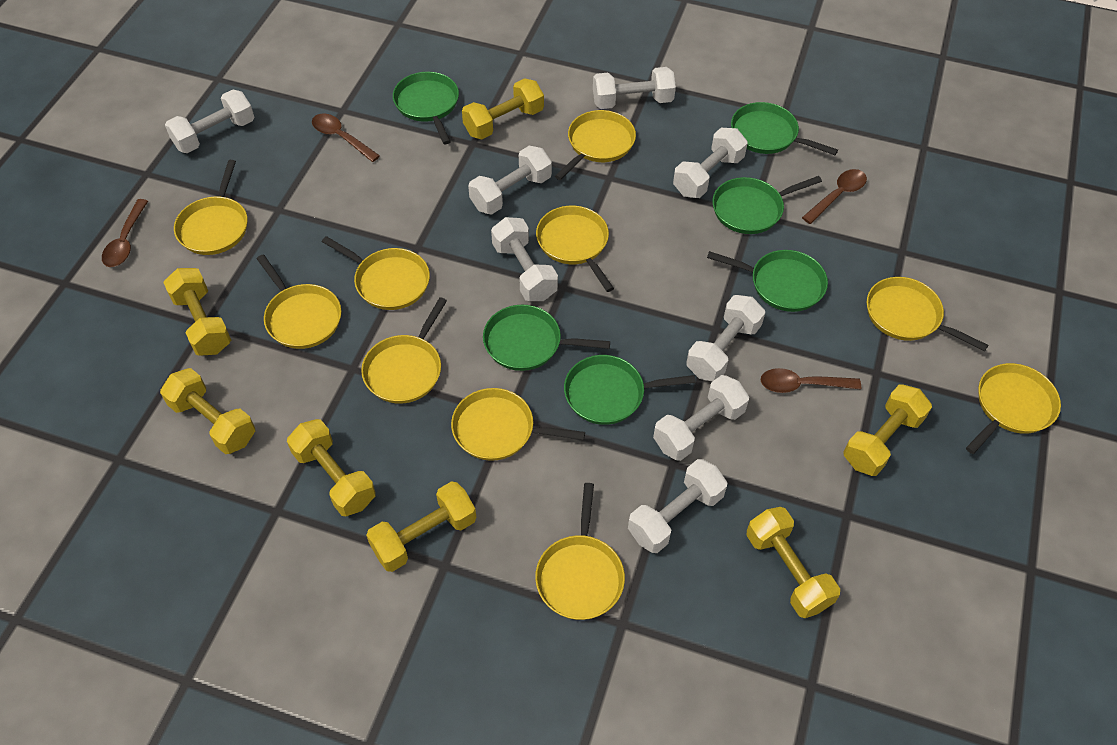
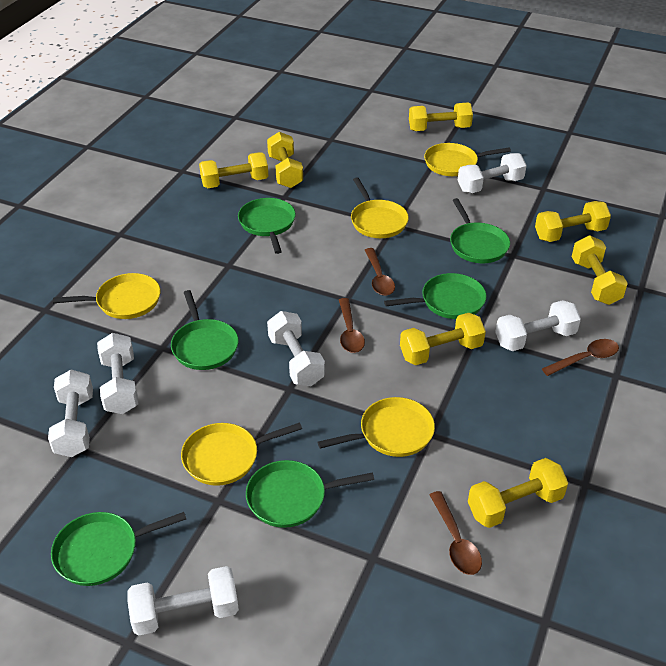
white dumbbell: [165,90,254,153] [468,146,552,214] [491,217,558,301] [593,67,676,109] [628,459,728,553] [653,375,749,461] [673,128,748,198] [686,295,765,381] = 8 -> [48,370,93,457] [97,333,138,414] [127,566,239,635] [267,311,325,386] [458,153,527,193] [495,300,581,351] = 6
yellow pan: [174,160,248,255] [257,255,341,349] [322,236,430,310] [361,297,447,404] [451,388,585,461] [535,483,625,620] [536,206,614,292] [555,110,636,180] [867,277,988,352] [966,363,1061,454] = 10 -> [53,273,160,319] [181,422,302,486] [317,397,435,457] [351,177,409,238] [424,143,511,176] = 5

